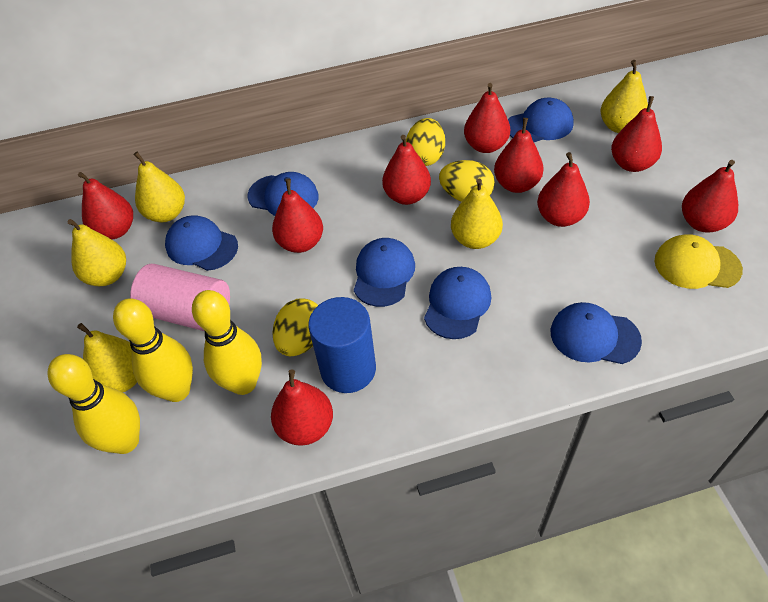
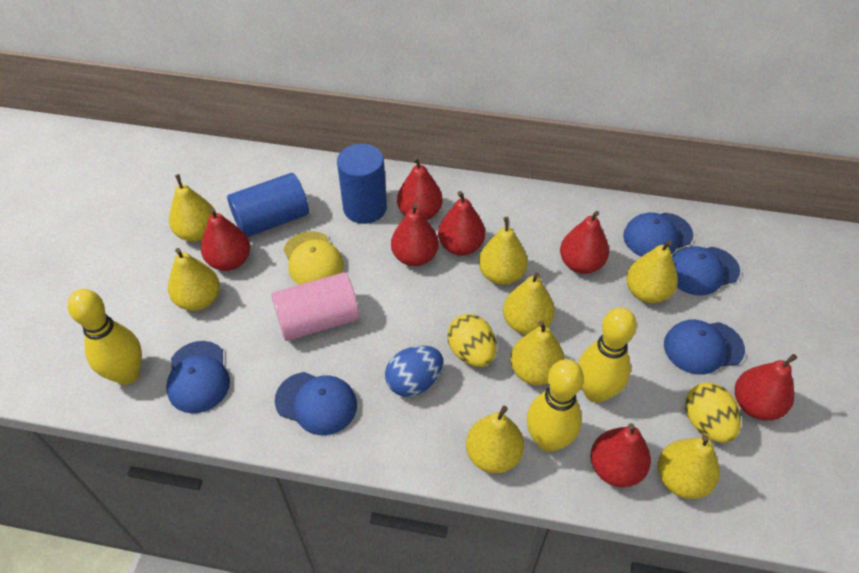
blue cap: [165,215,238,271] [247,172,319,216] [354,238,415,307] [424,267,491,339] [508,98,574,142] [551,302,642,364] = 6 -> [166,341,230,413] [275,372,357,435] [623,213,693,257] [664,320,745,375] [672,246,740,296] = 5
blue cylinder: [308,297,376,393] = 1 -> [227,173,309,237] [337,144,387,224] = 2
blue egg: none = 0 -> [385,346,443,397] = 1
red pear: [78,172,133,239] [271,369,333,446] [272,179,323,253] [382,135,431,205] [464,83,510,153] [494,118,544,193] [537,152,590,227] [611,96,662,172] [682,160,738,233] = 9 -> [201,208,250,271] [391,203,439,266] [397,157,443,220] [438,191,485,256] [560,211,609,274] [590,423,651,487] [735,354,797,421] = 7
yellow egg: [272,299,318,356] [406,118,445,166] [439,160,495,202] = 3 -> [448,314,497,367] [685,382,741,443] = 2
yellow pear: [68,219,126,286] [77,323,137,393] [134,152,185,222] [451,178,503,249] [600,60,648,133] = 5 -> [168,248,220,311] [169,174,216,242] [466,406,524,473] [479,217,528,285] [503,272,555,335] [510,321,565,385] [626,240,678,303] [658,435,720,499] = 8

